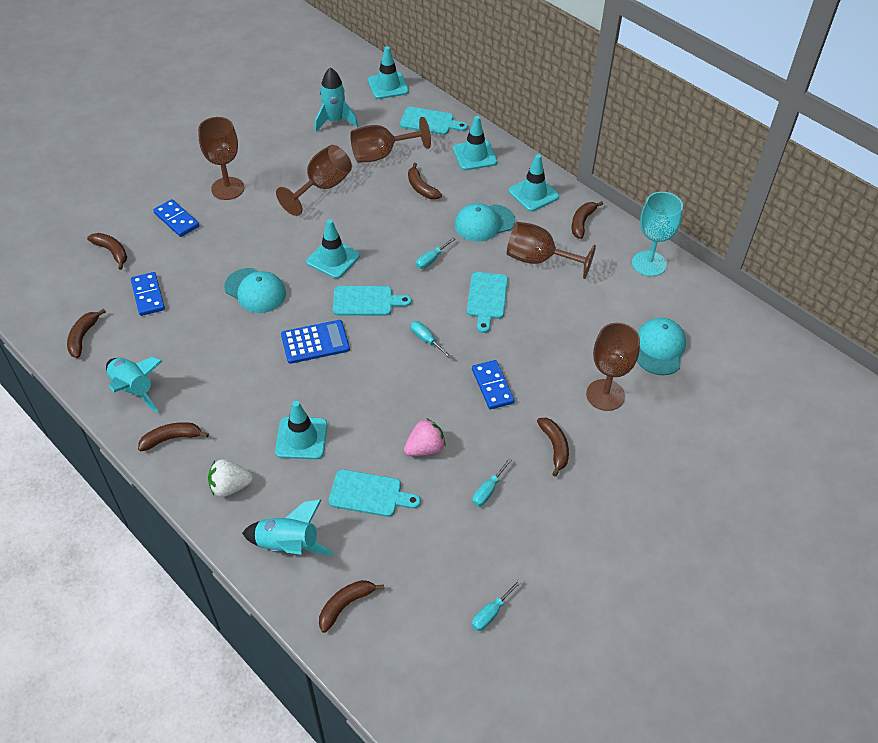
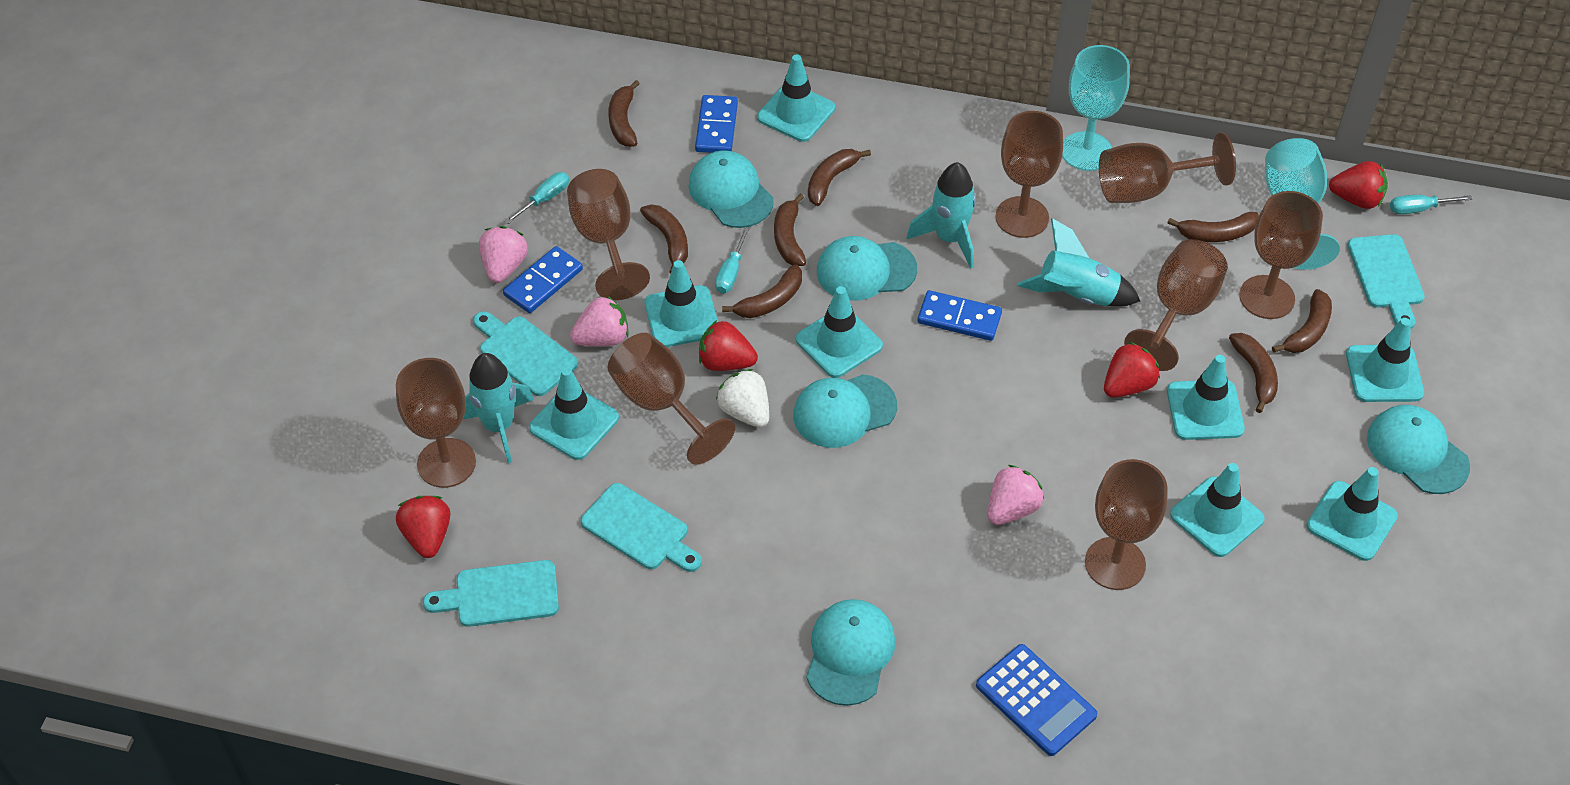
brown banana: [67,309,106,358] [87,233,127,270] [138,422,209,451] [319,580,384,633] [408,163,442,200] [537,418,569,477] [572,201,603,239] = 7 -> [608,80,640,147] [640,204,688,274] [722,264,802,318] [774,194,806,266] [808,149,871,206] [1167,212,1259,242] [1229,333,1278,413] [1272,289,1332,353] = 8
brown goblet: [198,117,244,200] [276,145,352,216] [350,117,431,163] [507,222,596,279] [586,323,640,411] = 5 -> [396,358,476,488] [567,169,650,300] [608,333,735,465] [995,111,1063,238] [1085,459,1168,590] [1099,132,1236,203] [1124,239,1228,371] [1239,191,1323,319] = 8
pink strawberry: [404,418,446,456] = 1 -> [479,226,528,283] [570,295,629,346] [988,465,1044,525] = 3
red strawberry: none = 0 -> [396,496,450,558] [699,320,758,371] [1104,342,1160,398] [1329,161,1388,209] = 4
turquoise cap: [224,268,286,313] [455,203,515,242] [637,318,686,375] = 3 -> [688,150,774,228] [793,374,897,448] [806,599,895,706] [817,236,917,301] [1367,405,1470,494] = 5
turquoise goblet: [632,192,683,277] = 1 -> [1062,45,1130,171] [1265,138,1340,270] = 2
turquoise screwdriver: [411,321,452,359] [416,237,455,269] [472,579,522,631] [473,458,512,506] = 4 -> [505,172,569,224] [715,227,749,294] [1390,195,1472,214] = 3
turquoise traffic cone: [275,401,327,459] [306,219,360,279] [368,46,409,99] [453,116,497,170] [509,154,559,211] = 5 -> [529,367,619,460] [644,260,718,347] [757,54,835,142] [796,286,883,378] [1167,355,1245,440] [1170,463,1265,557] [1307,467,1398,561] [1346,318,1424,402] = 8

